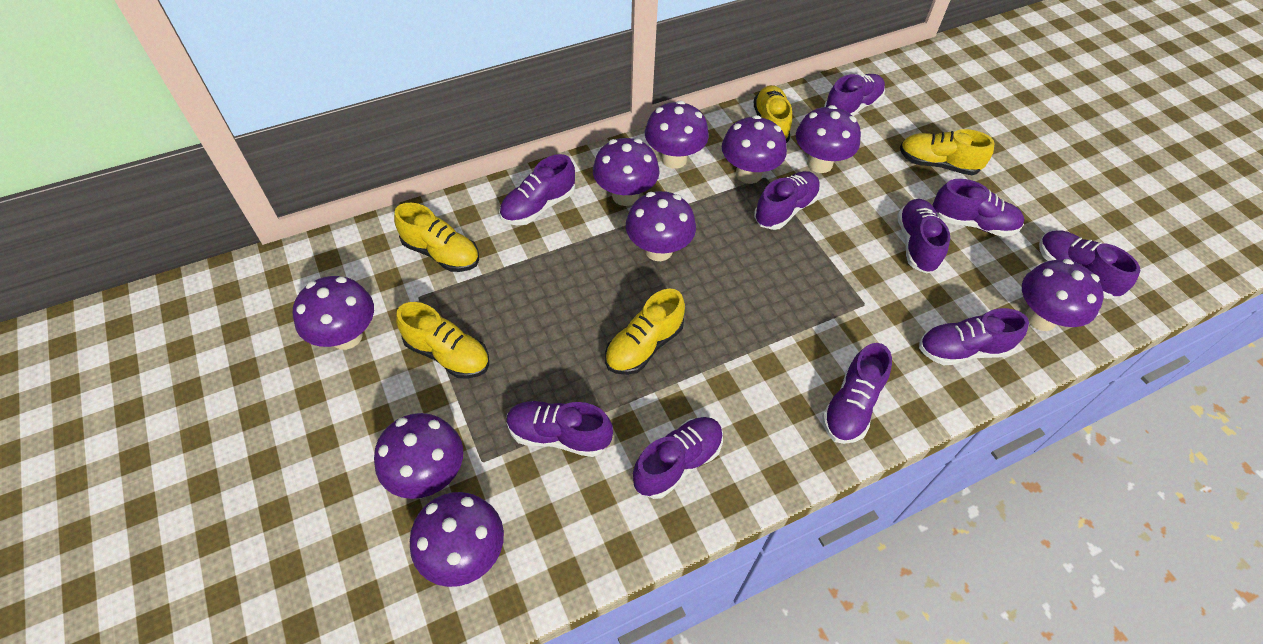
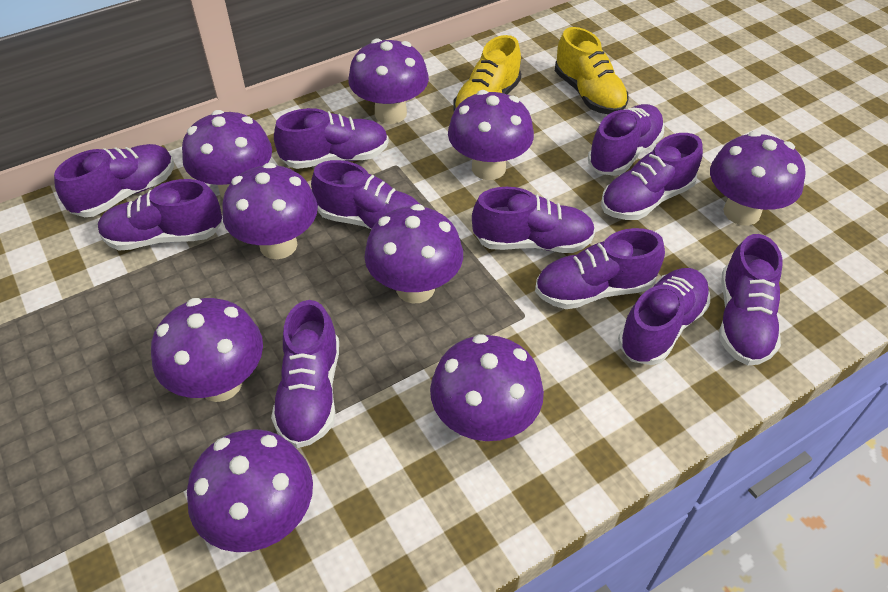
purple shoe: [499,154,575,225] [507,401,613,457] [633,417,723,499] [754,171,820,230] [822,343,892,444] [824,74,885,116] [897,199,950,274] [919,308,1029,365] [933,179,1024,237] [1039,230,1141,299] = 10 -> [54,144,174,217] [98,179,222,250] [271,300,339,448] [274,108,389,169] [311,160,421,229] [472,187,595,253] [535,228,665,309] [588,104,664,176] [601,133,703,220] [618,268,710,365] [719,234,783,366] = 11
yellow shoe: [394,203,479,272] [396,302,489,379] [605,289,685,375] [754,85,792,143] [900,129,994,175] = 5 -> [453,35,521,111] [555,27,629,114] = 2

